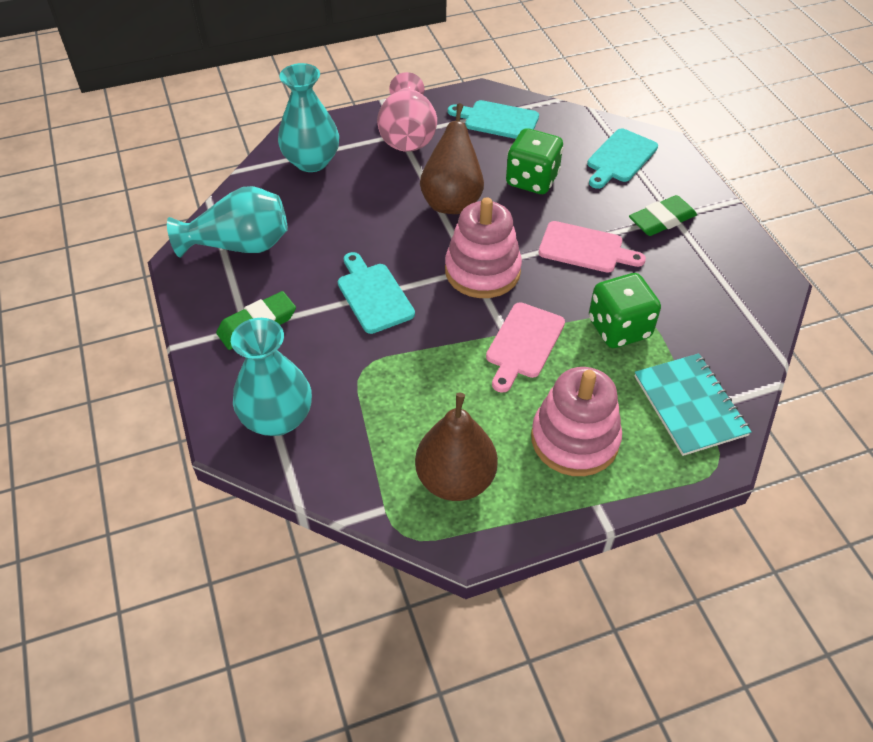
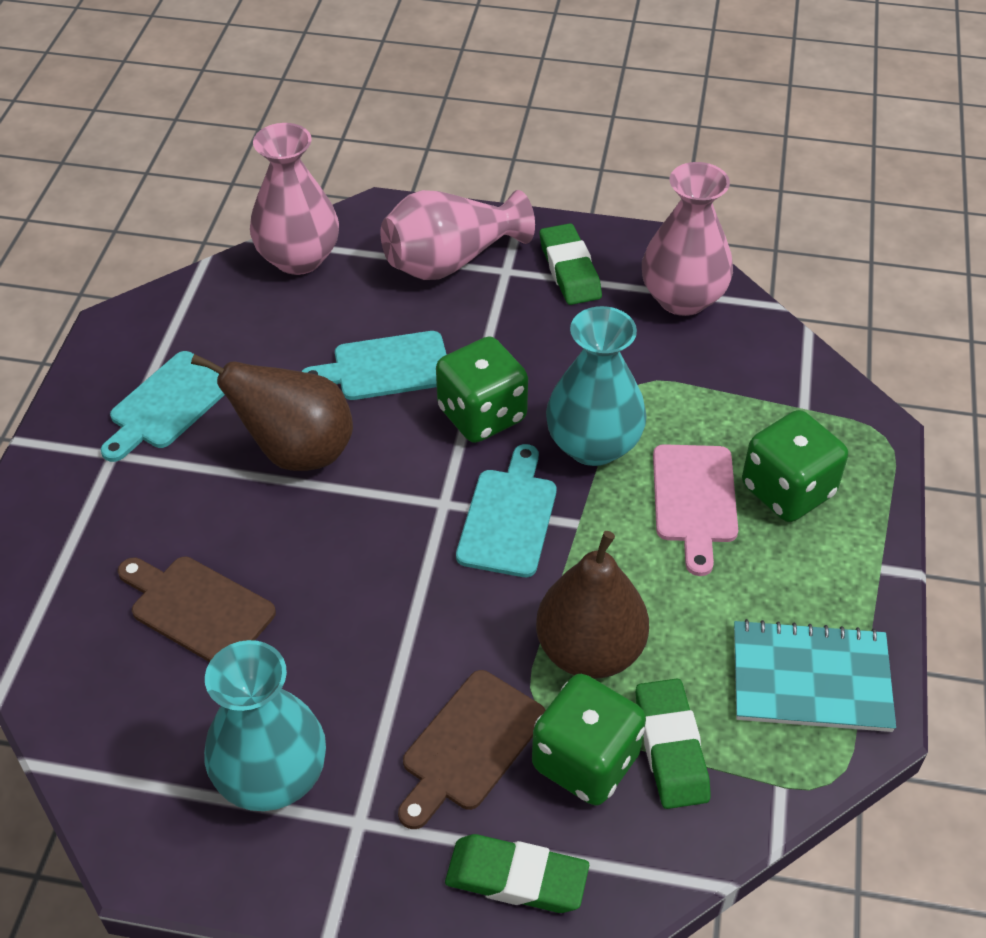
brown cutting board: none = 0 -> [118,557,276,662] [398,670,546,829] = 2
green dice: [506,128,563,194] [589,273,661,348] = 2 -> [436,337,528,443] [532,674,646,806] [742,410,848,522] = 3
green eraser: [216,291,296,350] [629,195,697,236] = 2 -> [445,834,589,913] [540,223,602,305] [636,679,711,809] = 3
pink cutting board: [486,302,565,393] [539,221,646,273] = 2 -> [653,444,738,576] = 1
pink stacking toy: [445,197,522,298] [531,367,622,476] = 2 -> none = 0
pink vase: [377,72,437,152] = 1 -> [250,123,339,275] [380,190,535,280] [642,162,733,316] = 3
turquoise vase: [167,186,288,258] [231,318,312,436] [278,63,339,172] = 3 -> [204,640,326,811] [546,306,647,466] = 2

